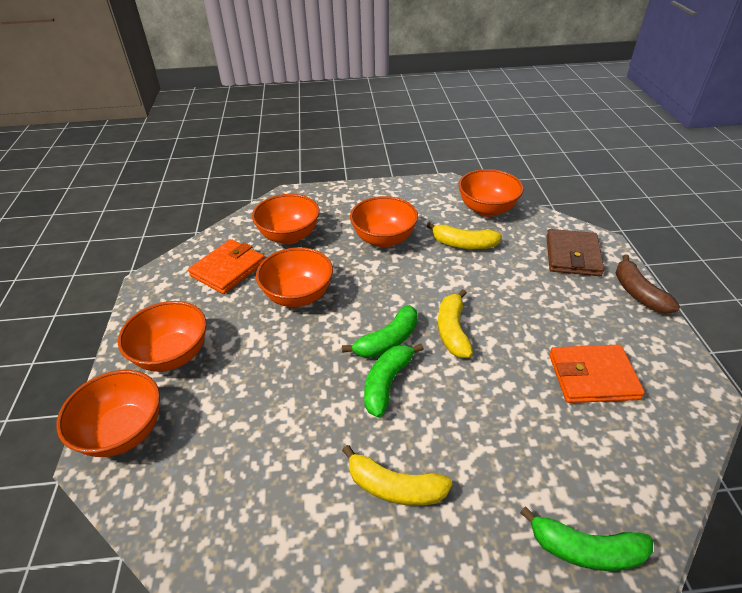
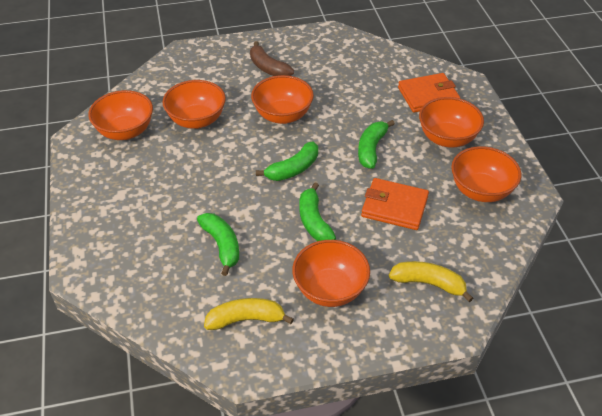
brown wallet: [546,229,604,276] = 1 -> none = 0
green banana: [342,305,418,358] [364,344,424,418] [520,506,653,571] = 3 -> [197,213,239,276] [256,142,318,181] [299,183,336,241] [358,120,395,169] = 4
yellow banana: [342,445,453,506] [427,222,502,249] [438,289,473,358] = 3 -> [204,298,294,330] [389,261,473,302] = 2

